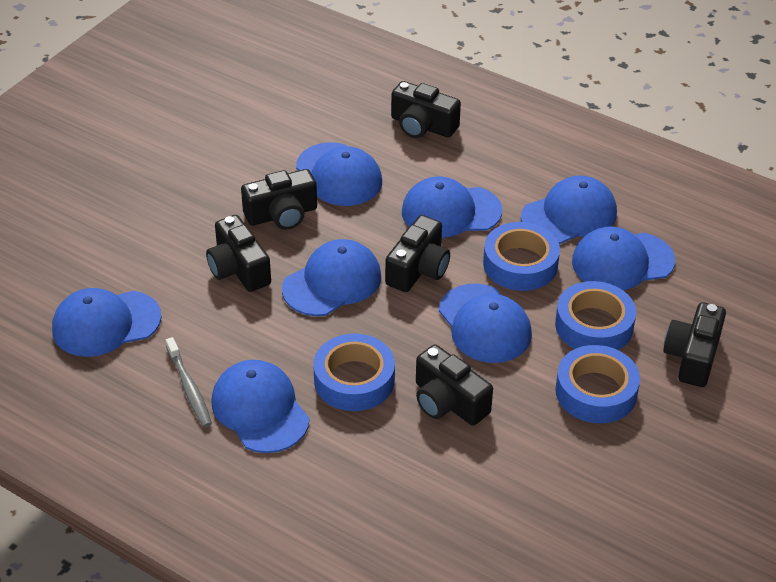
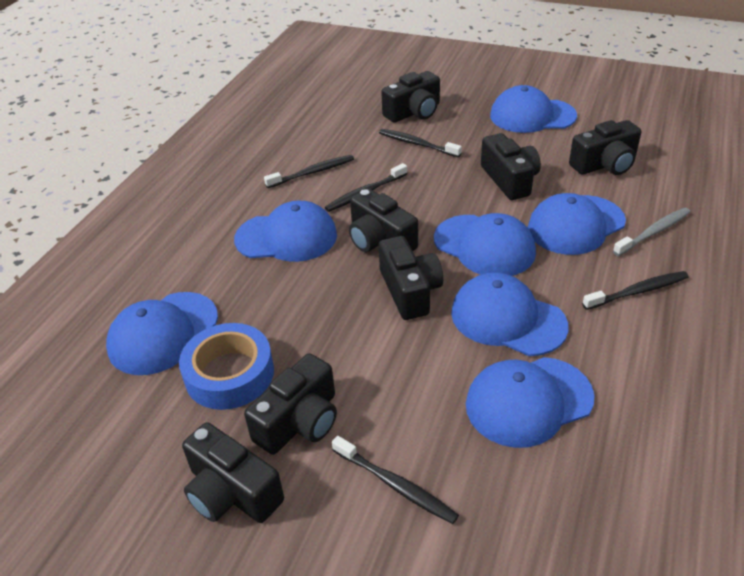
black camera: [206,215,271,292] [241,169,317,230] [385,215,450,292] [391,81,461,138] [416,344,493,426] [663,302,726,387] = 6 -> [182,422,284,523] [244,353,337,455] [349,188,418,252] [379,236,443,320] [381,71,440,123] [481,133,541,200] [569,120,641,175] = 7
black toothbrush: none = 0 -> [264,155,354,188] [325,163,407,212] [332,436,459,524] [379,129,462,157] [582,271,689,310] = 5
blue cap: [52,288,162,357] [211,360,310,453] [282,239,381,316] [296,142,382,206] [402,176,502,238] [439,284,532,363] [521,176,617,244] [572,227,675,290] = 8 -> [106,292,218,375] [234,201,337,262] [434,213,536,276] [451,272,569,356] [466,357,595,448] [490,85,577,133] [528,193,626,255] = 7
blue tape: [313,334,395,411] [483,222,560,291] [555,281,636,350] [555,345,640,423] = 4 -> [179,323,274,410] = 1

